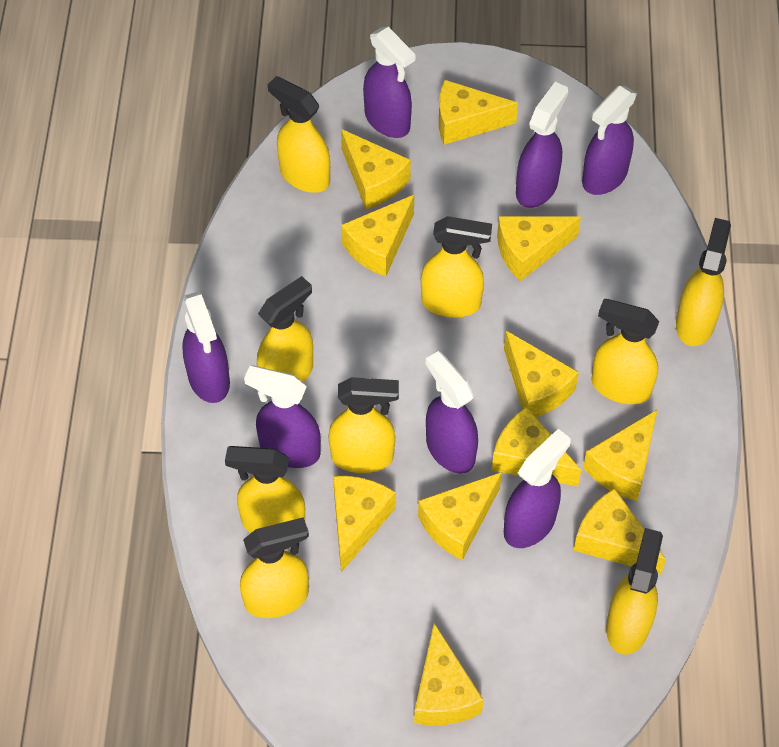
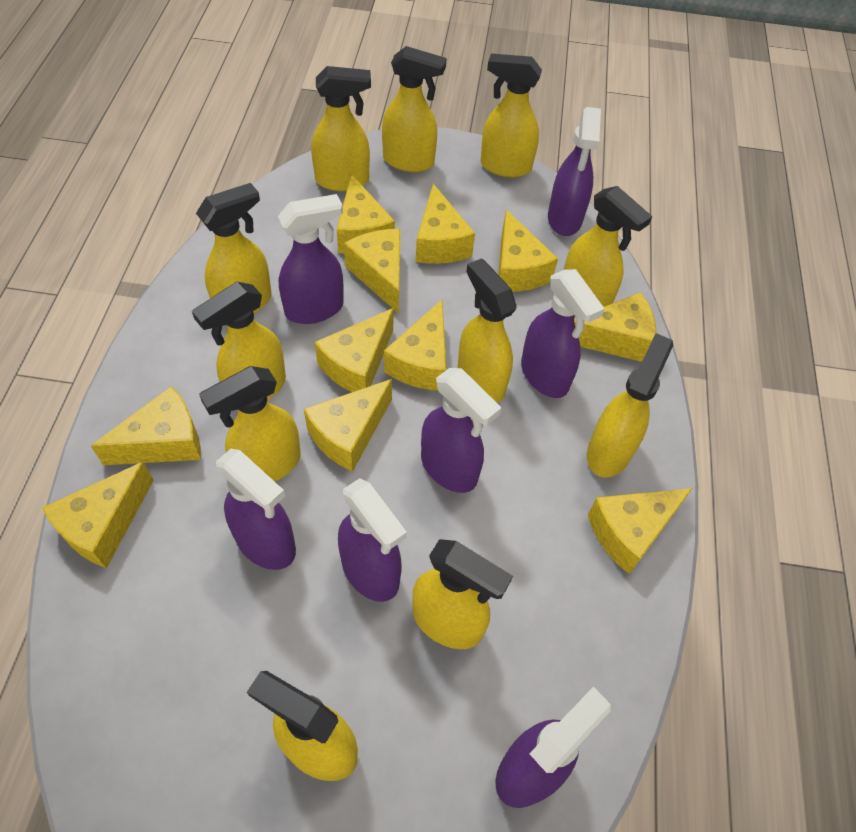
yellow spray bottle: [225,446,305,533] [240,517,309,618] [257,276,313,383] [268,76,330,193] [328,377,399,473] [421,216,492,317] [591,299,659,404] [606,528,663,655] [676,218,731,346] = 9 -> [192,282,286,400] [196,183,272,313] [199,366,301,481] [247,671,358,781] [311,66,371,191] [382,46,447,172] [412,539,513,649] [458,258,517,403] [481,53,542,177] [564,186,652,307] [587,333,673,478] = 11

